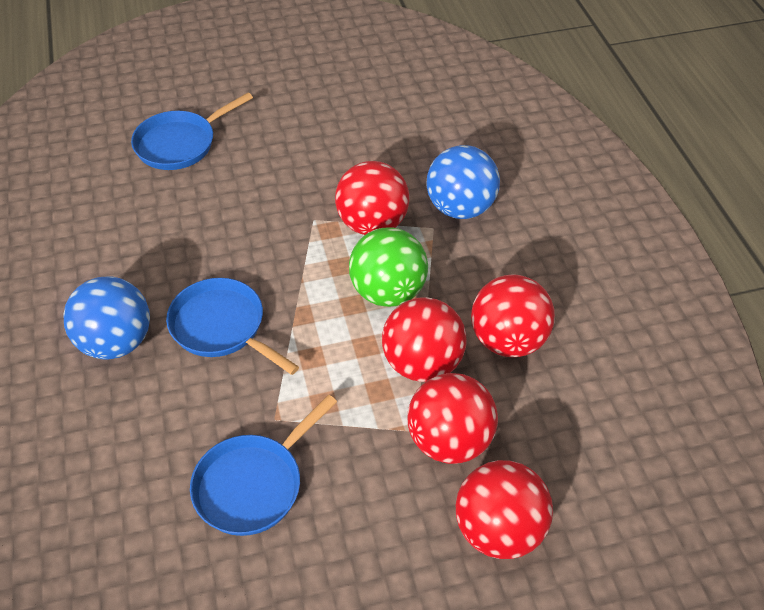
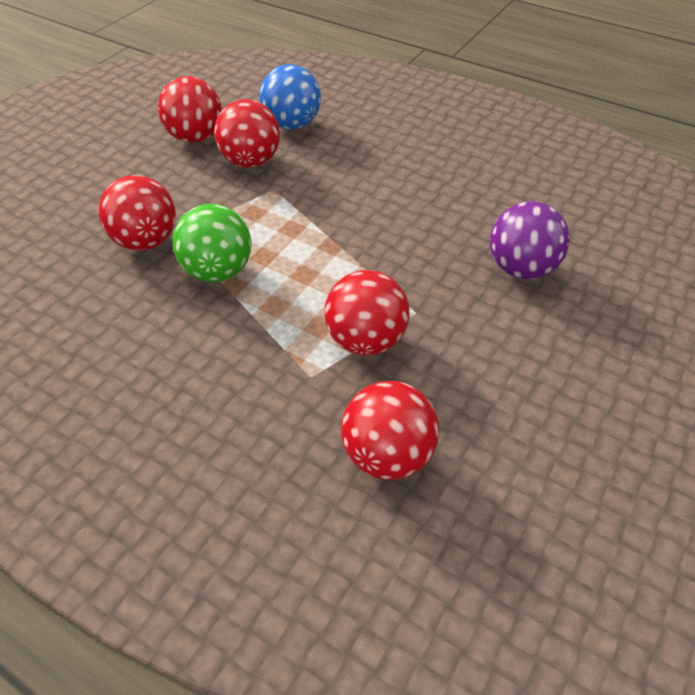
blue ball: [64,276,150,360] [427,145,500,219] = 2 -> [259,64,321,129] = 1
blue pan: [131,93,253,170] [166,278,299,375] [190,395,337,536] = 3 -> none = 0
purple ball: none = 0 -> [490,201,570,279] = 1

